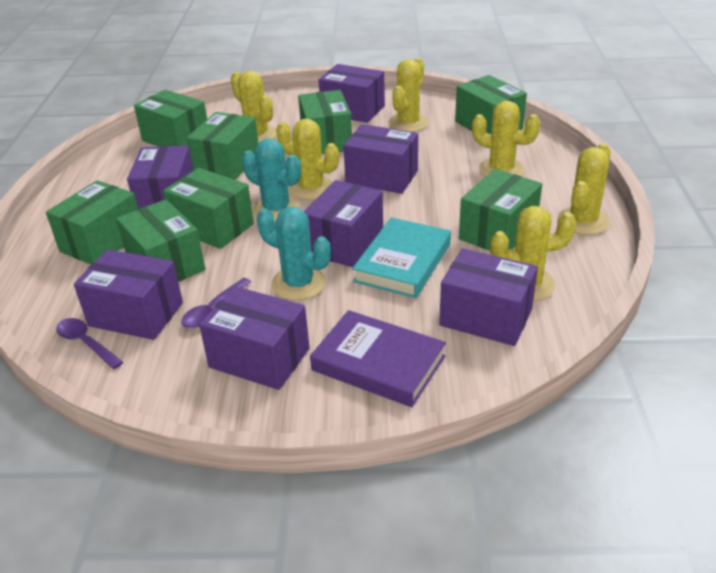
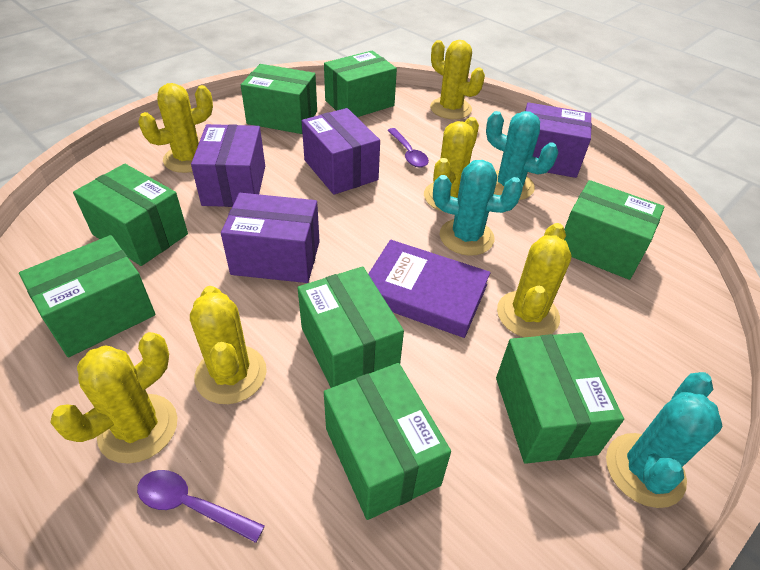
purple box: [74,249,183,340] [127,146,193,209] [199,286,310,390] [304,180,383,267] [318,64,385,123] [343,124,418,194] [439,248,538,346] = 7 -> [191,124,265,207] [221,193,320,283] [302,108,380,195] [525,102,592,178] = 4
turquoise book: [352,217,451,298] = 1 -> none = 0
turquoise cactus: [242,138,301,222] [257,207,331,300] = 2 -> [433,160,523,256] [486,111,559,200] [606,372,722,508] = 3

